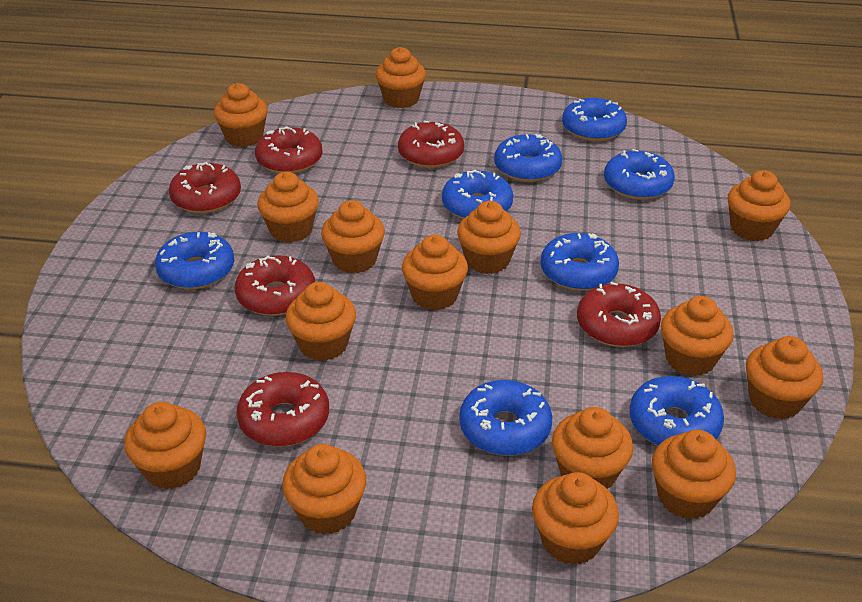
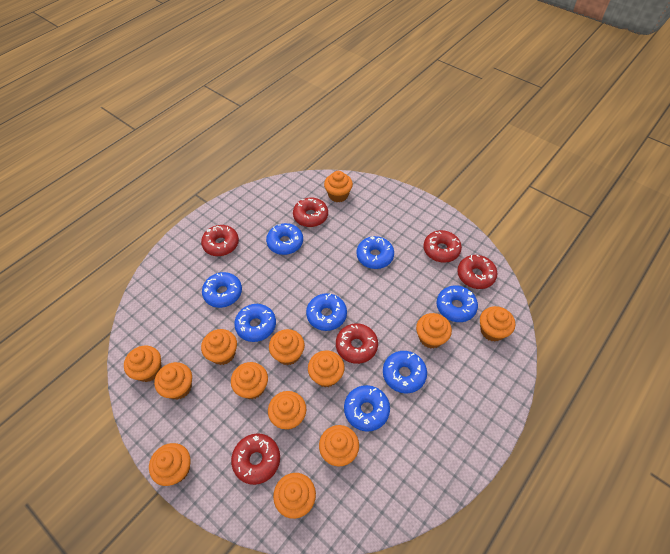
orange cupcake: [124,402,206,489] [214,83,268,147] [257,172,319,243] [282,444,366,535] [286,282,356,361] [321,200,385,274] [375,47,426,108] [402,235,468,311] [457,201,521,274] [532,472,619,565] [552,407,633,489] [652,430,736,519] [661,296,734,376] [728,170,790,241] [746,336,823,419] = 15 -> [124,345,162,382] [149,443,190,486] [154,362,192,400] [201,329,237,365] [231,362,268,399] [268,391,306,430] [269,329,305,365] [273,473,316,519] [308,350,345,387] [319,425,359,466] [324,171,353,203] [416,313,452,349] [480,306,515,342] = 13

